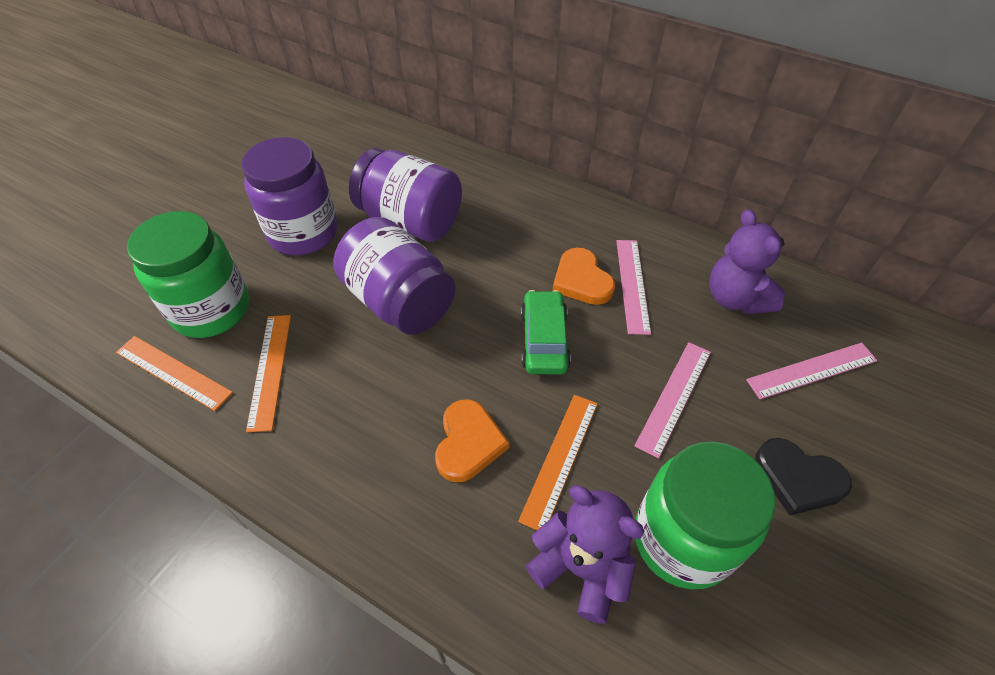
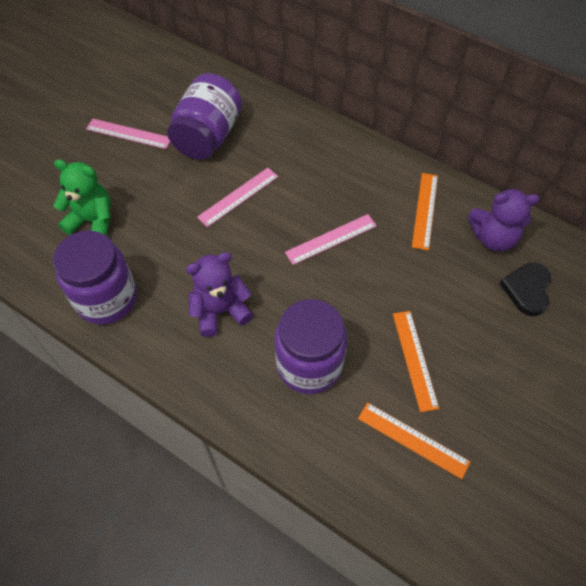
green car: [521,290,571,374] = 1 -> none = 0
green jar: [127,211,249,338] [635,441,776,589] = 2 -> none = 0
green teddy bear: none = 0 -> [54,159,111,236] = 1
orange heart: [435,399,509,482] [552,248,615,305] = 2 -> none = 0

